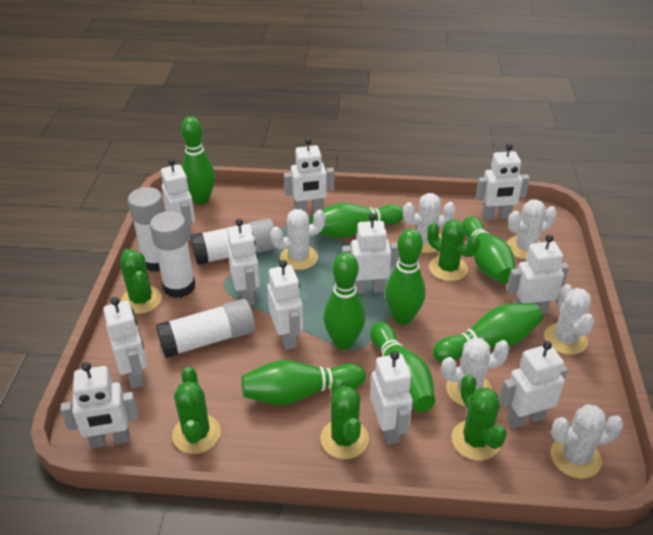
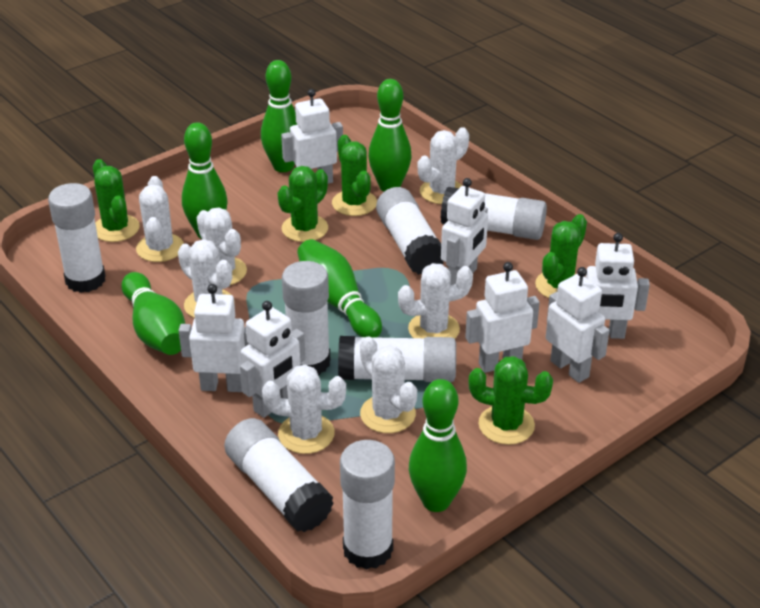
green bowling pin: [181,117,215,205] [241,360,366,405] [310,203,403,238] [323,252,366,350] [370,322,435,412] [385,229,426,325] [433,303,543,362] [462,216,515,283] = 8 -> [121,272,185,355] [182,122,227,239] [261,60,297,172] [297,239,382,338] [368,79,412,191] [409,379,467,512] = 6
white cactus: [270,209,325,270] [403,193,456,253] [441,337,510,407] [507,199,557,260] [544,284,594,355] [551,404,624,479] = 6 -> [136,176,184,262] [178,239,235,318] [197,207,247,285] [262,365,346,454] [360,337,417,433] [398,263,473,339] [418,127,469,204] = 7
white glue stick: [128,187,165,272] [150,211,195,298] [156,299,255,358] [191,218,275,265] = 4 -> [48,183,106,293] [224,418,334,532] [282,261,330,375] [338,336,456,382] [340,440,395,570] [376,187,443,275] [440,187,547,240] = 7
white robot: [60,362,138,448] [103,297,147,389] [161,158,195,240] [227,219,260,305] [267,260,303,350] [284,138,334,213] [342,213,399,294] [370,351,413,445] [476,143,530,220] [499,341,568,428] [507,235,569,314] = 11 -> [178,284,249,392] [240,301,305,418] [281,89,343,184] [441,178,488,285] [465,262,540,373] [546,267,610,383] [584,233,650,339] = 7

